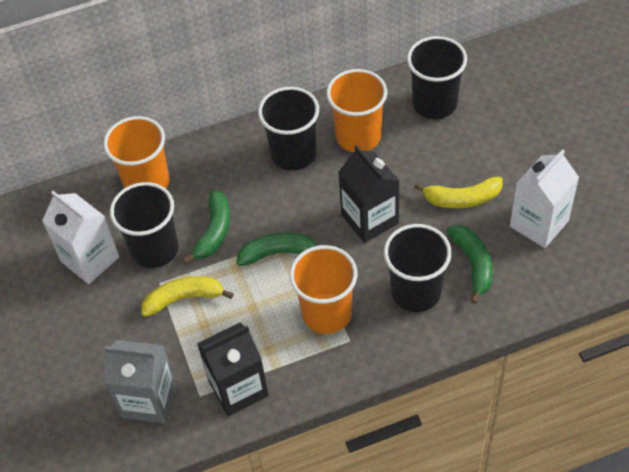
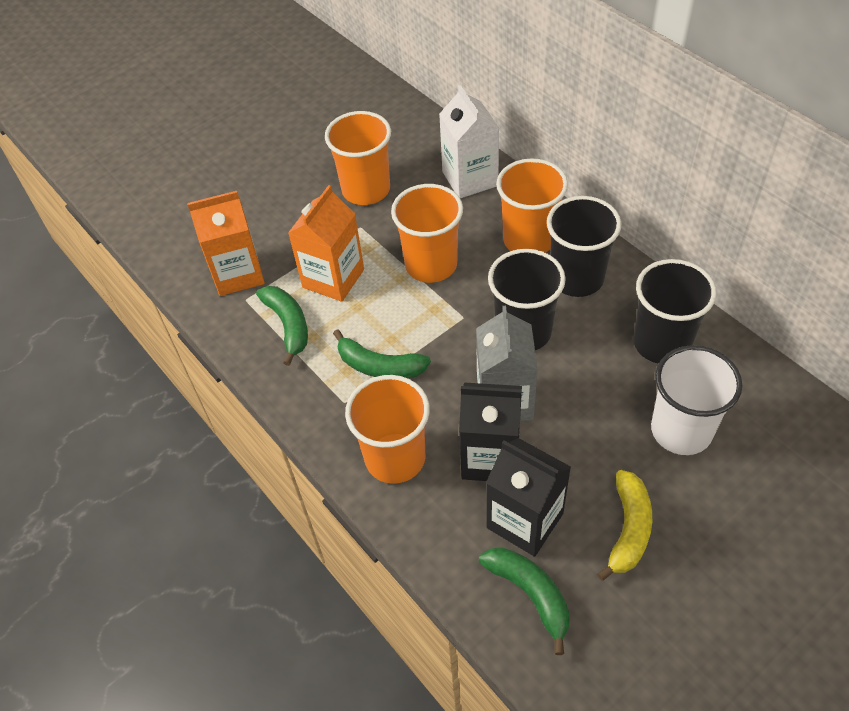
black cup: [110,182,179,268] [258,87,319,170] [384,224,452,312] [407,36,467,119] = 4 -> [488,249,566,350] [547,196,621,297] [633,259,717,364] = 3
orange carton: none = 0 -> [187,191,265,296] [288,185,364,302] = 2
orange cup: [103,116,170,189] [289,245,357,334] [326,69,387,152] = 3 -> [325,111,391,205] [345,375,430,484] [391,184,463,283] [496,158,568,253] = 4
white carton: [42,191,119,284] [510,149,579,248] = 2 -> [439,85,499,198] = 1
white cup: none = 0 -> [651,345,742,455] = 1
yellow banana: [141,276,234,317] [414,177,503,208] = 2 -> [597,470,652,581] = 1

